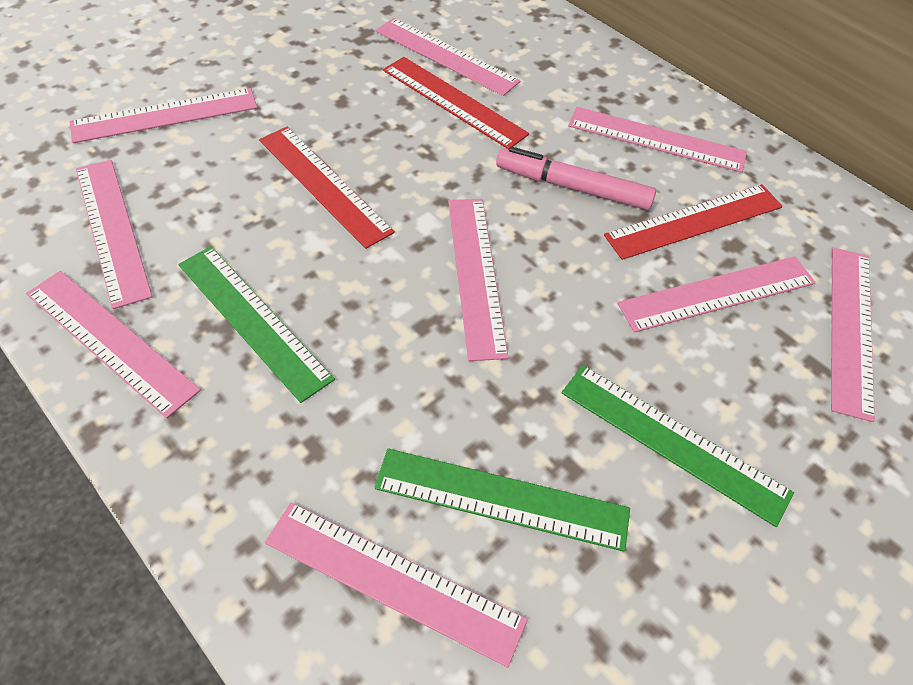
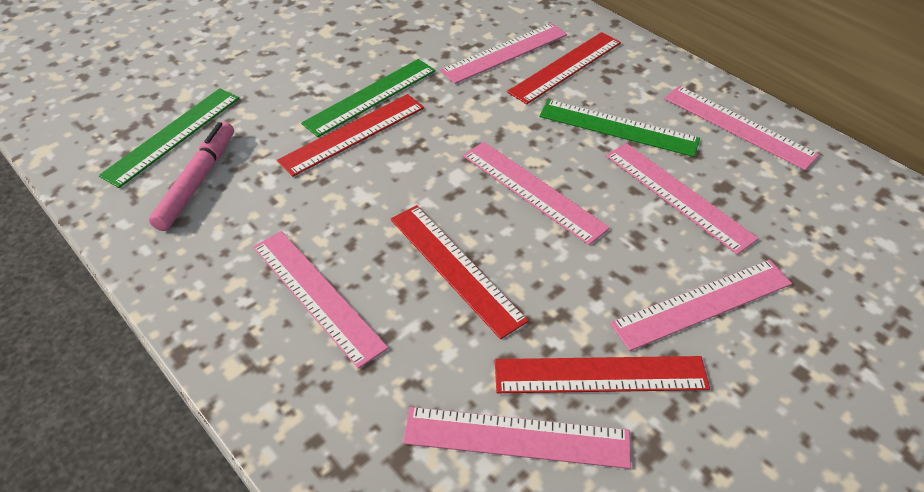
pink ruler: [26,271,201,418] [70,88,258,143] [76,160,153,309] [265,502,528,668] [375,18,521,96] [448,199,509,361] [568,107,747,173] [617,256,816,333] [831,247,875,422] = 9 -> [253,231,388,369] [403,407,631,469] [440,23,567,84] [463,142,610,245] [606,143,759,255] [610,260,792,351] [664,86,819,170] = 7
red ruler: [259,127,395,249] [383,57,529,149] [604,184,783,260] = 3 -> [277,94,424,177] [391,205,529,339] [495,356,710,393] [507,32,621,104] = 4

